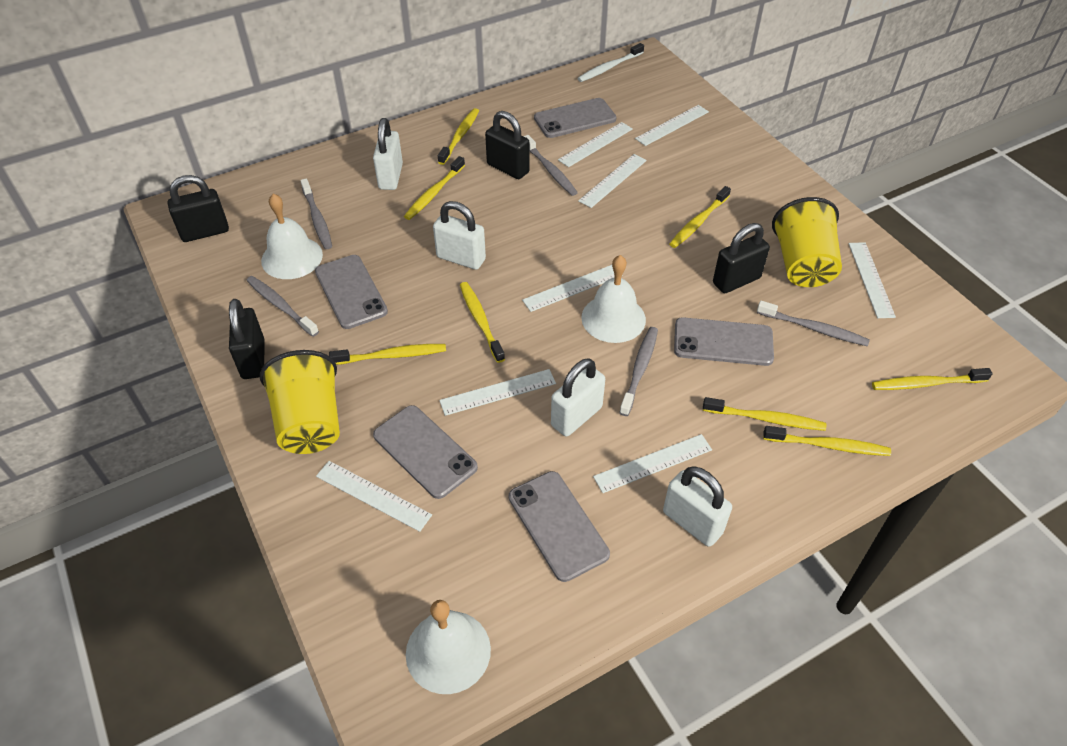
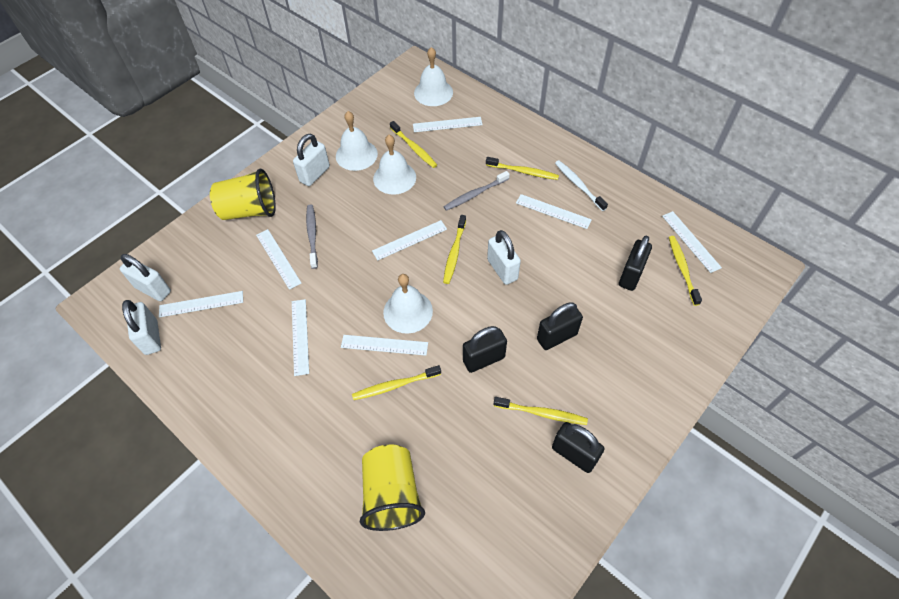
grey phone: [315,255,388,329] [373,405,478,499] [509,471,610,582] [534,98,616,138] [674,317,774,366] = 5 -> none = 0
grey toothbrush: [246,276,319,337] [300,178,332,249] [524,135,578,196] [619,327,658,416] [757,301,870,346] = 5 -> [306,204,318,269] [443,171,510,211] = 2
white bell: [261,194,323,279] [406,600,491,694] [581,255,646,343] = 3 -> [336,111,378,171] [373,135,416,195] [383,274,433,334] [414,47,453,106] = 4
yellow toothbrush: [329,344,446,365] [404,156,465,220] [438,108,479,165] [460,282,505,363] [669,186,731,248] [703,397,826,431] [763,426,891,456] [872,368,993,390] = 8 -> [352,365,441,400] [390,121,437,168] [443,215,466,284] [486,157,559,180] [494,397,588,425] [669,236,702,306] = 6

